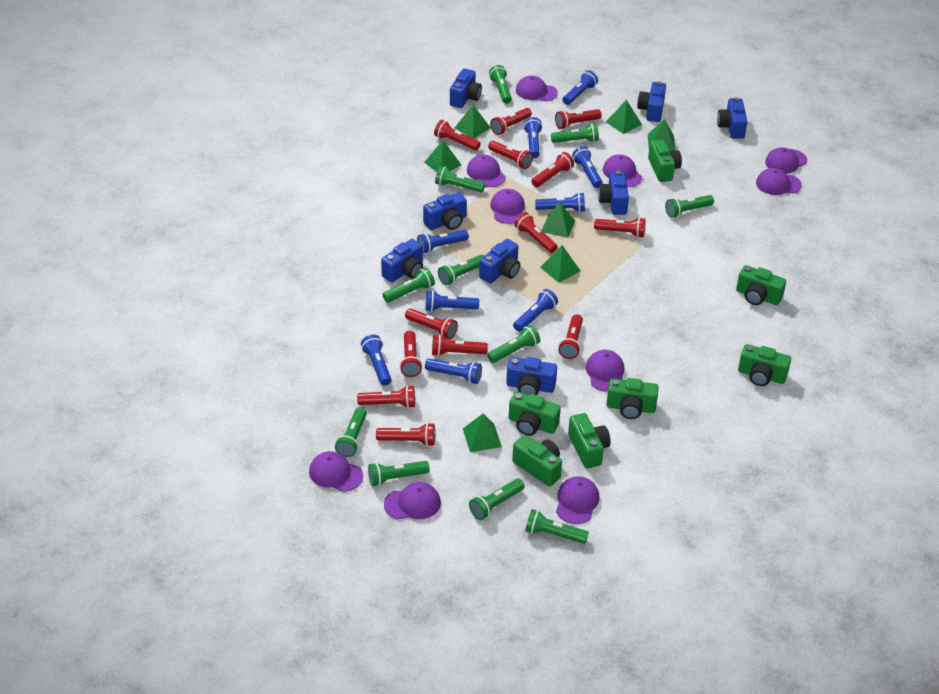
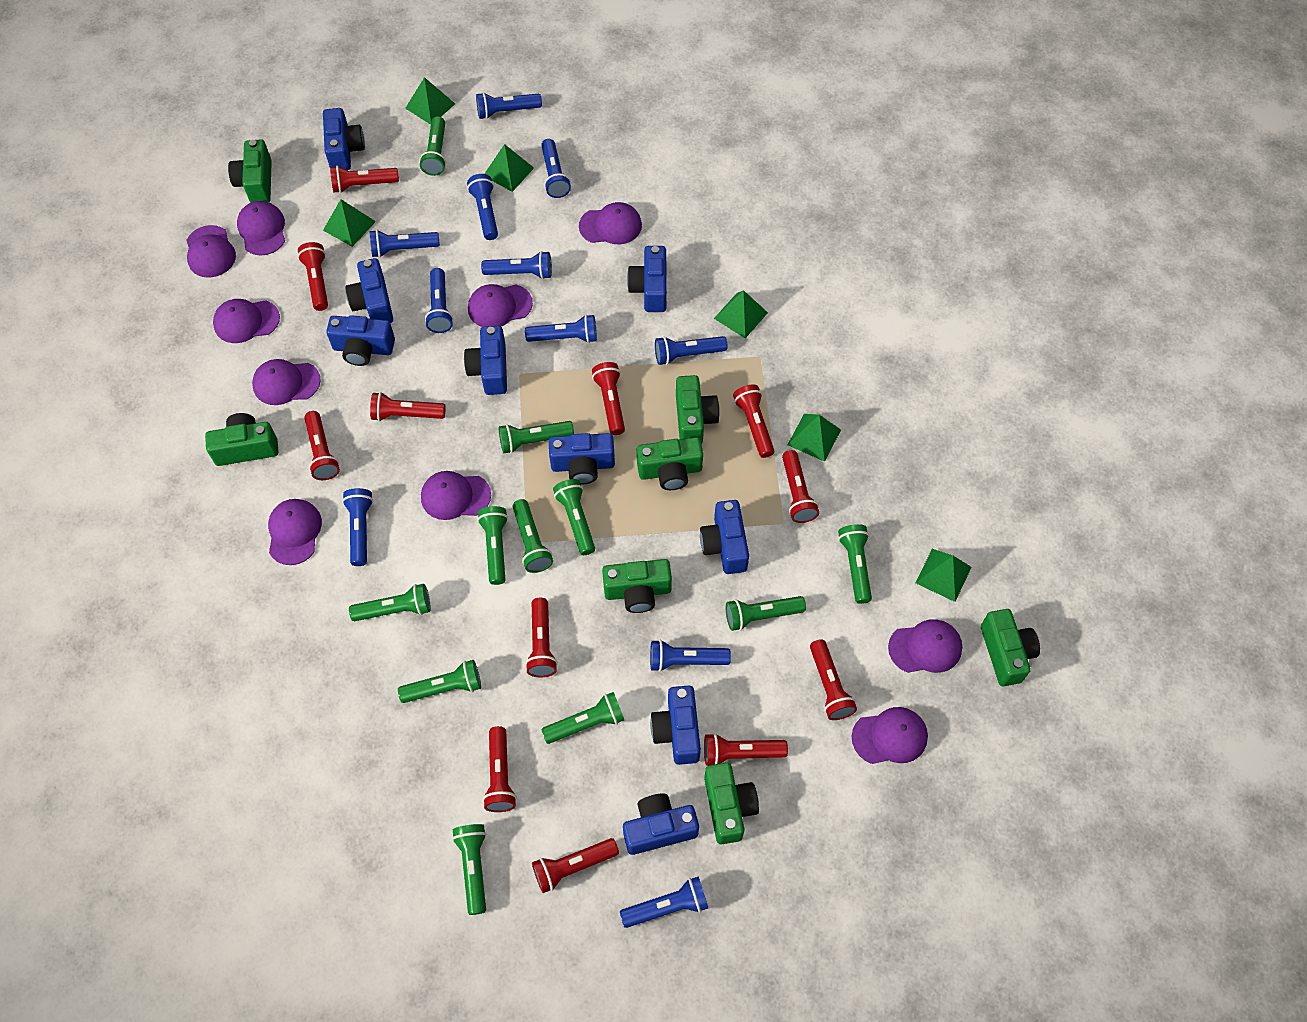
blue camera: [381,239,423,283] [423,192,467,230] [450,69,482,108] [479,239,520,283] [506,357,557,395] [598,171,629,215] [637,81,666,122] [717,97,747,139] = 8 -> [323,108,365,170] [326,315,395,366] [345,258,393,323] [464,326,507,395] [549,433,615,484] [623,793,699,855] [627,246,667,312] [650,686,701,765] [700,500,749,574] = 9
blue flashlight: [361,335,392,386] [417,230,469,254] [425,290,479,312] [425,359,482,384] [513,289,558,332] [524,117,542,158] [535,192,585,212] [562,70,598,105] [572,146,603,188] = 9 -> [342,488,373,566] [369,230,440,258] [425,268,453,333] [467,174,498,240] [476,92,542,119] [481,251,552,279] [525,315,597,343] [541,139,571,198] [620,876,708,928] [650,640,731,672] [655,336,728,365] = 11
green pyramid: [424,140,461,172] [455,105,491,139] [463,414,502,452] [540,245,580,283] [541,203,575,238] [606,100,642,134] [648,119,675,151] = 7 -> [323,199,376,247] [405,77,455,125] [484,144,534,192] [714,290,768,338] [788,414,841,462] [915,549,972,602] = 6
red flashlight: [357,385,415,408] [376,423,435,446] [400,331,422,377] [405,308,458,340] [432,334,488,356] [434,120,481,151] [488,141,533,169] [490,108,532,135] [514,212,557,253] [531,152,574,187] [555,109,602,129] [558,314,583,359] [594,217,646,238] = 13 -> [297,242,328,311] [304,411,340,480] [330,165,399,193] [370,392,445,421] [483,726,517,812] [525,598,558,677] [532,838,619,893] [592,362,625,435] [704,733,788,766] [733,384,774,458] [782,450,819,523] [810,639,857,720] = 12

